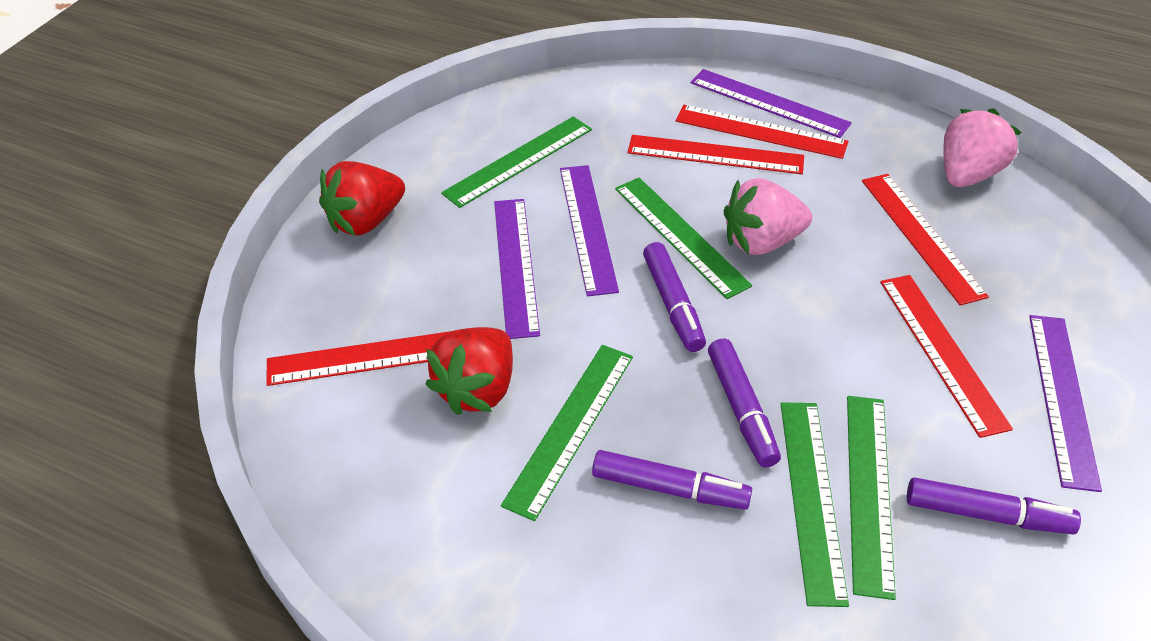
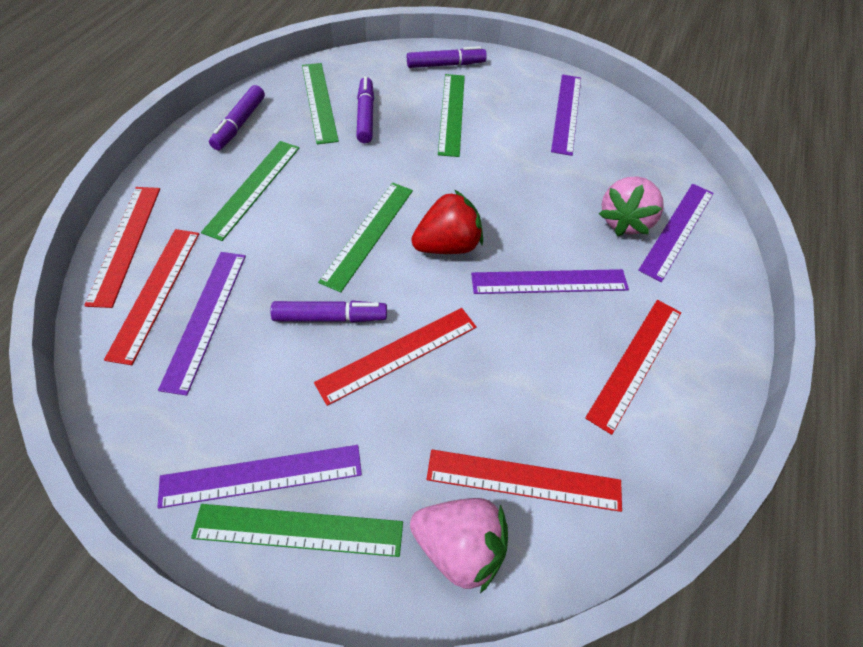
purple ruler: [494,199,540,339] [560,165,619,296] [691,69,852,138] [1029,315,1102,492] = 4 -> [157,445,362,509] [158,252,246,396] [471,269,629,294] [551,75,581,156] [638,184,714,282] = 5
red strawberry: [319,161,405,236] [425,327,513,415] = 2 -> [411,190,483,254] = 1

